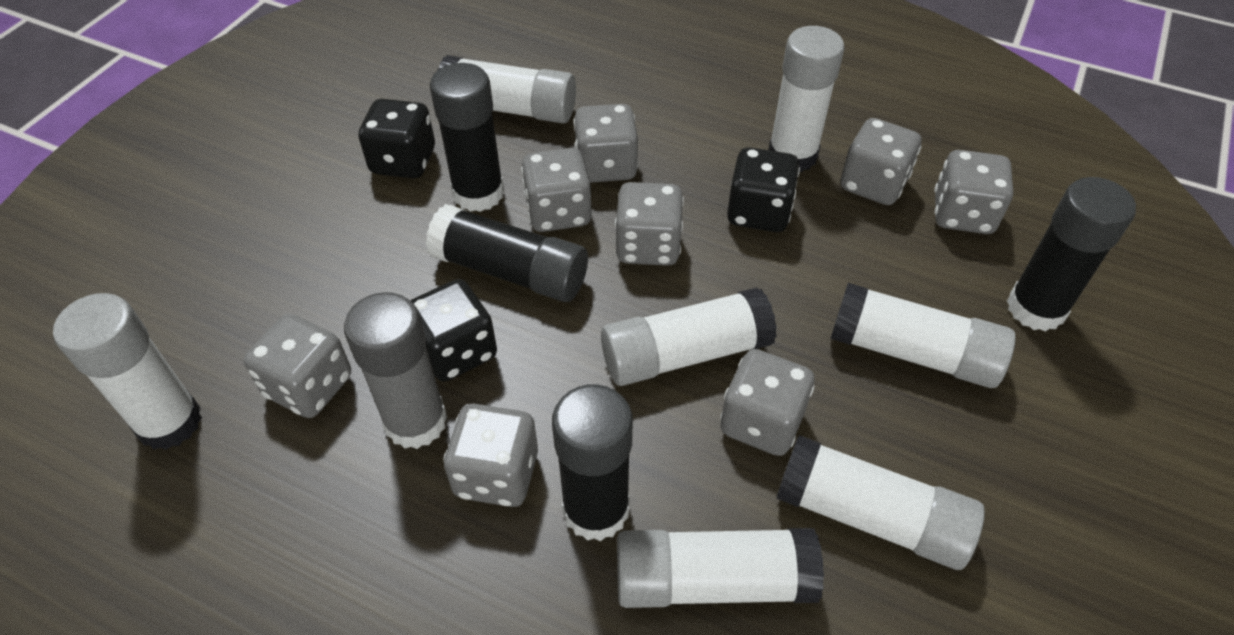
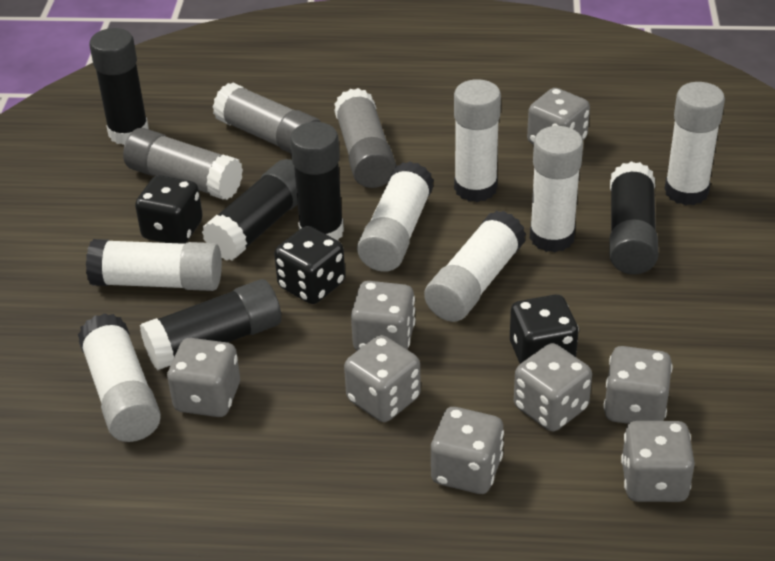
black glue stick: [426,204,588,302] [430,63,504,212] [552,384,633,541] [1007,177,1136,332] = 4 -> [89,28,149,145] [140,279,281,371] [202,159,298,261] [290,122,344,240] [610,161,658,274] = 5
grey glue stick: [344,292,448,449] = 1 -> [123,128,243,200] [213,83,321,153] [334,88,396,188] = 3

